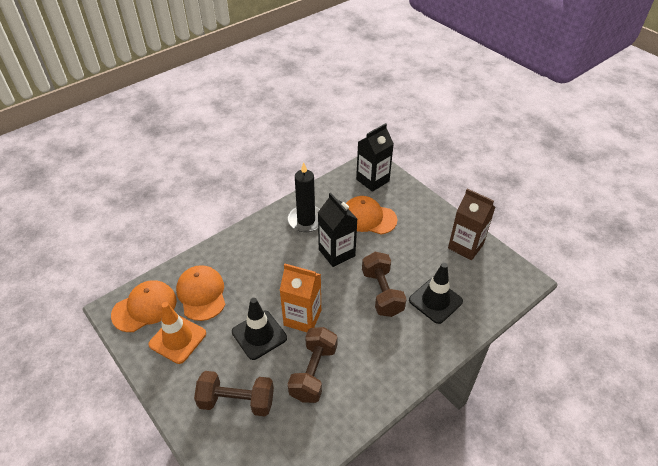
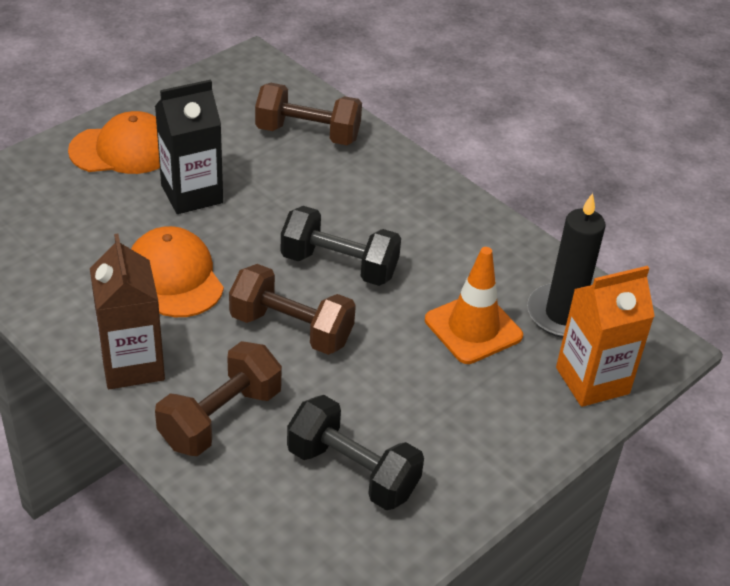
black carton: [318,193,357,267] [356,123,394,192] = 2 -> [155,79,223,214] = 1
black dumbbell: none = 0 -> [281,206,401,286] [287,395,424,510] = 2
black traffic cone: [232,298,287,360] [409,263,463,324] = 2 -> none = 0
orange cap: [111,280,177,332] [176,265,225,321] [346,196,397,235] = 3 -> [68,111,160,174] [131,226,224,317] = 2

